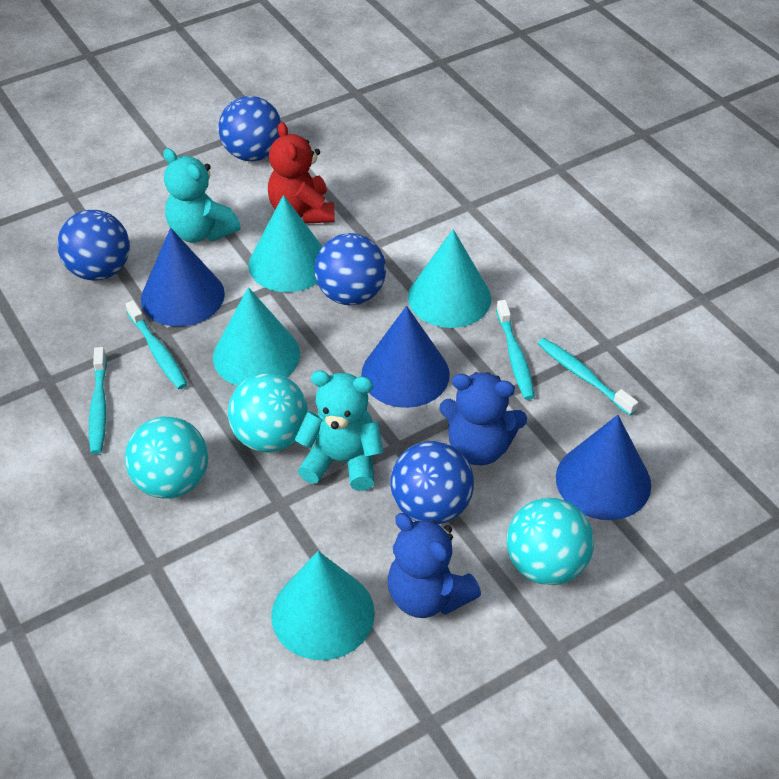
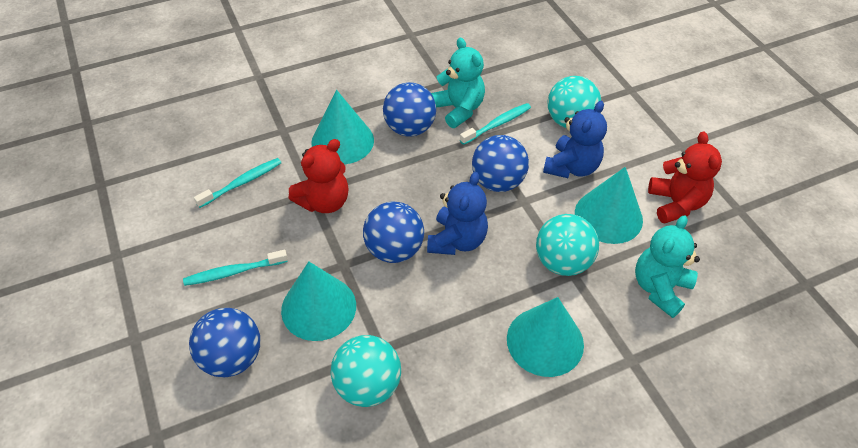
blue cone: [141,228,225,327] [361,306,450,408] [556,415,651,520] = 3 -> none = 0
red teddy bear: [268,122,335,224] = 1 -> [289,139,349,213] [648,132,722,224] = 2
turquoise toothbrush: [89,347,107,454] [126,300,187,389] [496,300,535,400] [537,338,638,415] = 4 -> [183,250,288,286] [194,158,282,208] [460,103,531,145] = 3

